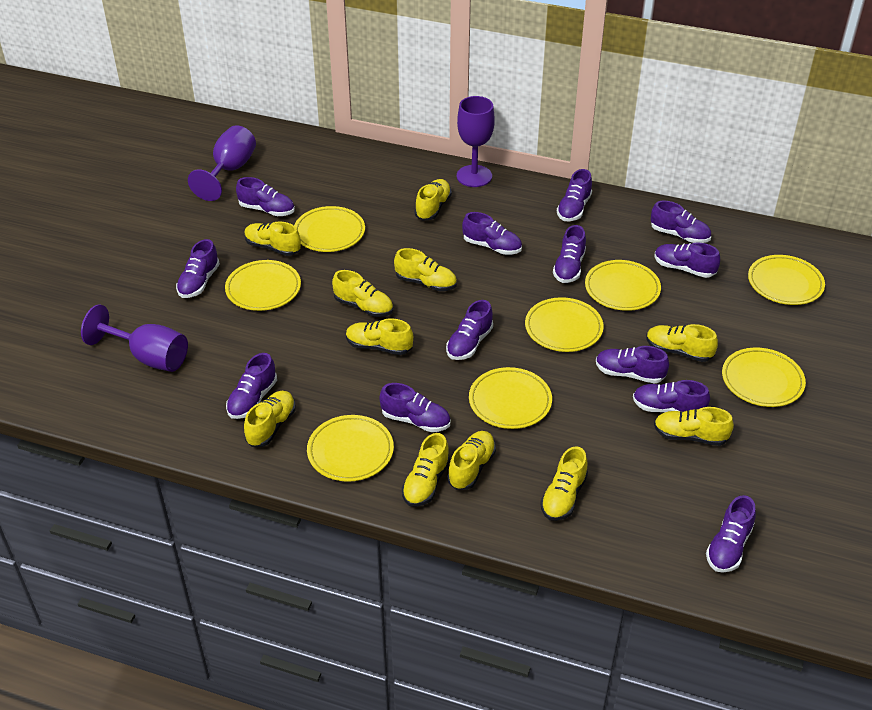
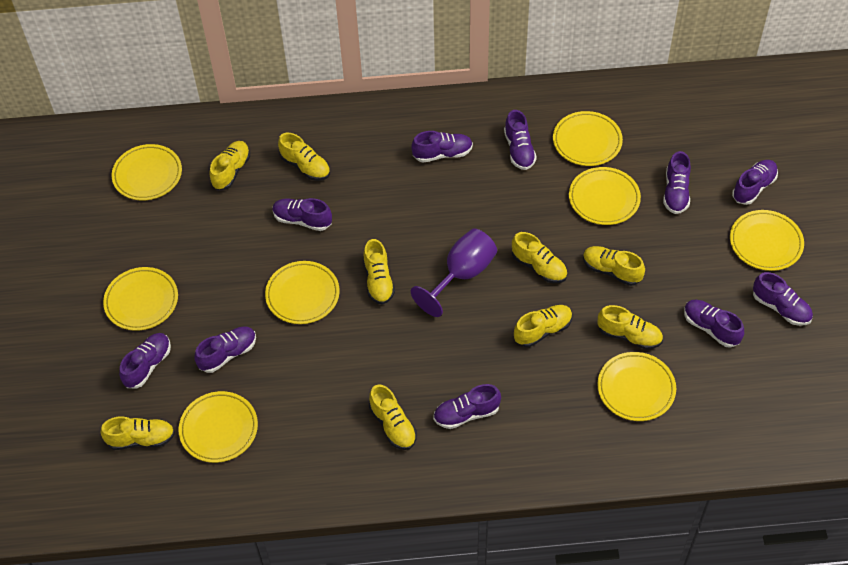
purple goblet: [81,304,188,372] [188,125,256,201] [457,96,495,187] = 3 -> [411,229,497,317] = 1
purple shoe: [176,239,220,298] [226,353,277,419] [236,177,295,216] [380,383,450,432] [446,300,493,360] [462,212,522,255] [553,225,586,283] [557,169,592,221] [596,346,669,383] [633,380,710,412] [651,201,711,243] [655,242,720,278] [706,495,756,572] = 13 -> [119,333,171,388] [194,326,256,373] [272,198,332,231] [412,131,473,163] [433,384,501,429] [504,110,537,170] [663,151,691,214] [684,300,744,348] [732,160,778,205] [753,272,813,326] = 10
yellow shoe: [244,221,301,256] [244,391,296,447] [332,270,393,317] [346,318,413,355] [394,248,457,291] [402,433,450,507] [415,179,452,221] [447,431,496,490] [540,446,588,521] [646,324,718,362] [654,407,734,446] = 11 -> [101,416,175,450] [209,141,250,190] [278,133,330,181] [363,239,395,305] [369,384,417,450] [512,232,567,283] [514,305,573,347] [583,246,645,286] [598,305,663,350] = 9

